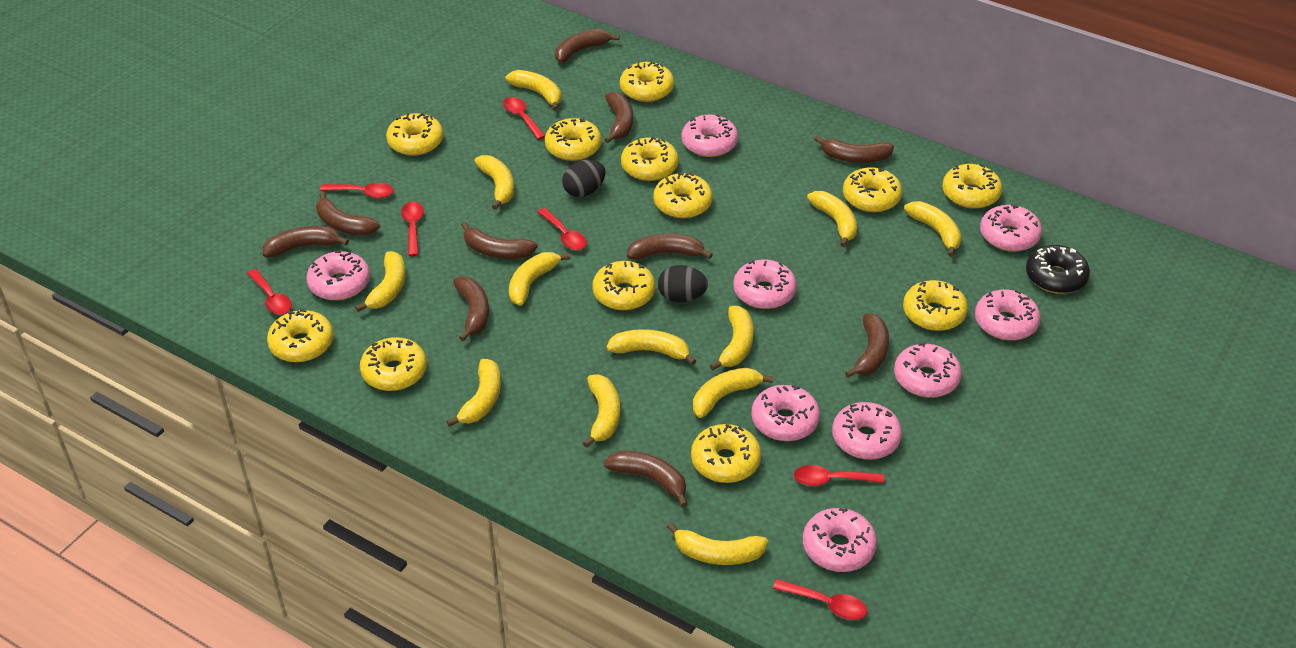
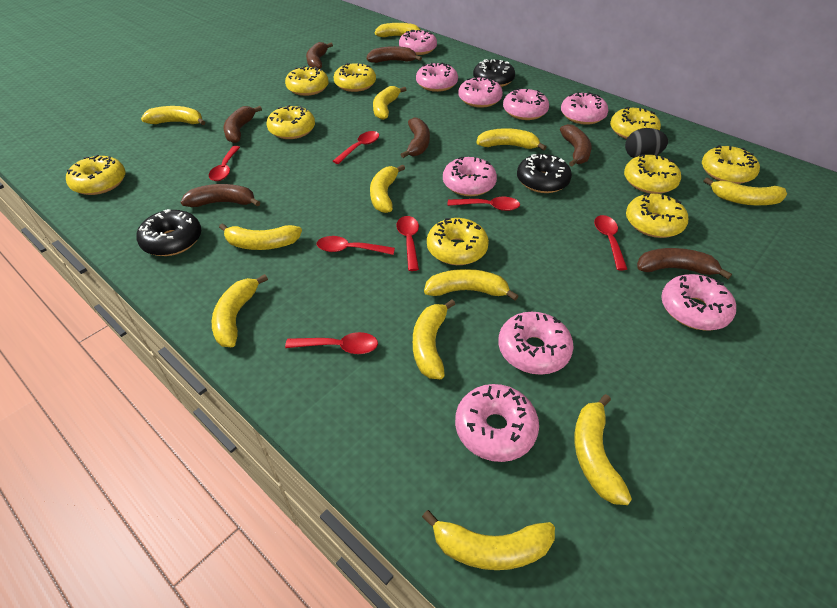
black donut: [1026,245,1090,293] = 1 -> [136,209,201,256] [473,59,515,87] [517,154,572,193] = 3
black egg: [562,160,605,197] [658,265,708,302] = 2 -> [625,128,668,158] = 1
brown banana: [263,226,349,257] [316,192,380,235] [453,276,489,341] [461,222,538,259] [555,29,620,63] [604,92,633,143] [604,451,688,507] [627,234,713,260] [815,136,894,163] [845,314,889,378] = 10 -> [181,184,260,207] [223,106,262,143] [306,42,333,69] [366,46,422,63] [401,117,430,158] [560,124,592,166] [637,248,732,279] = 7
yellow donut: [267,309,334,362] [360,337,427,391] [386,113,443,156] [545,118,602,161] [592,261,655,310] [620,61,674,102] [621,137,679,181] [653,173,713,218] [691,424,761,483] [843,167,902,212] [903,280,968,331] [942,164,1002,209] = 12 -> [66,155,126,195] [266,105,315,139] [285,66,329,96] [333,63,376,92] [427,218,489,265] [610,107,661,139] [624,154,681,194] [626,193,688,238] [702,145,760,184] = 9

